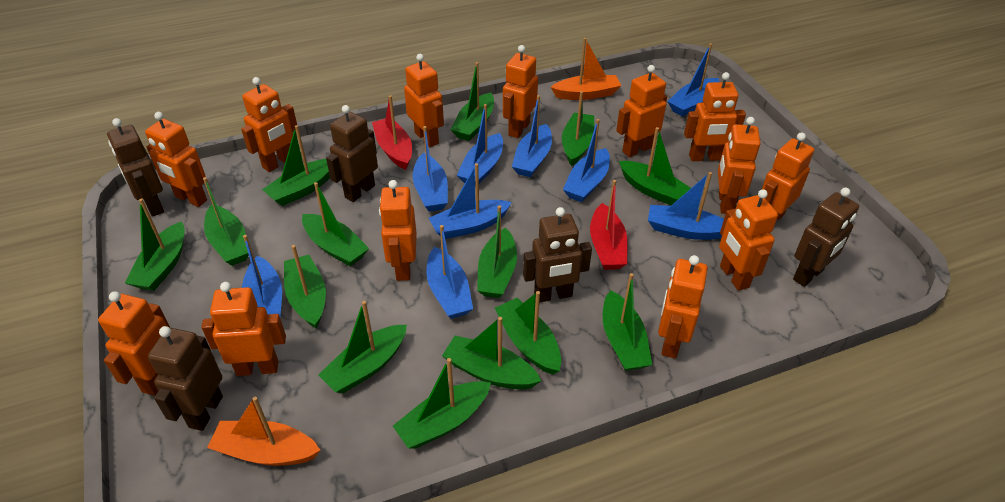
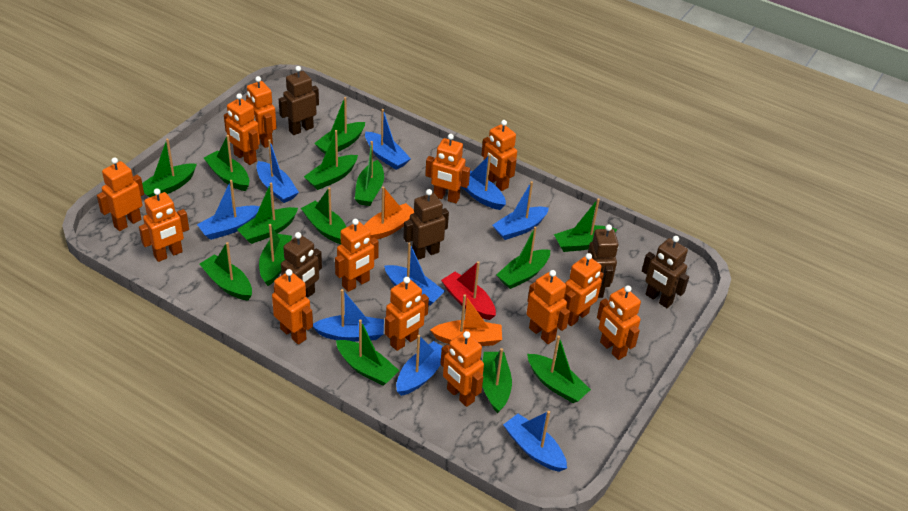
red boat: [372,95,412,170] [590,180,628,270] = 2 -> [441,261,496,320] = 1

